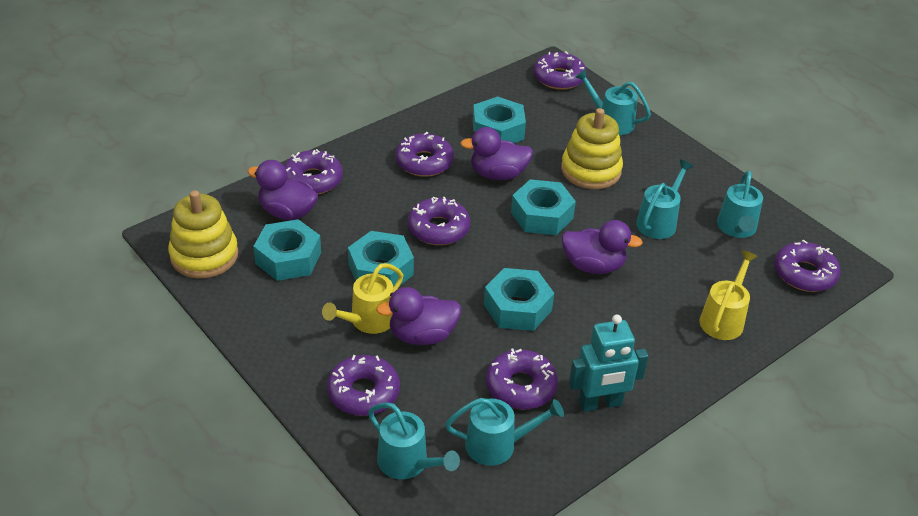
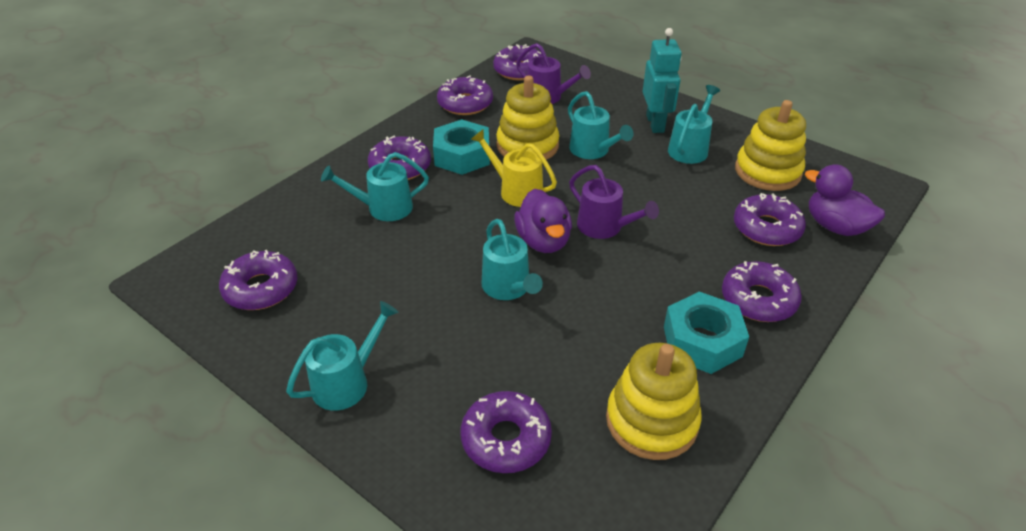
purple duck: [248,160,318,220] [376,287,461,345] [460,127,533,180] [561,220,643,274] = 4 -> [514,189,572,253] [805,164,885,236] = 2
purple watering can: none = 0 -> [516,43,591,104] [569,165,659,239] = 2
turquoise nut: [253,219,321,281] [348,231,414,287] [473,96,526,143] [484,268,554,331] [511,179,576,235] = 5 -> [433,119,490,175] [664,292,749,374] = 2
yellow stacking toy: [168,190,238,278] [561,108,623,189] = 2 -> [496,76,559,160] [606,343,702,460] [735,100,806,191] = 3
yellow watering can: [322,263,403,334] [700,250,758,340] = 2 -> [471,129,557,207] = 1

